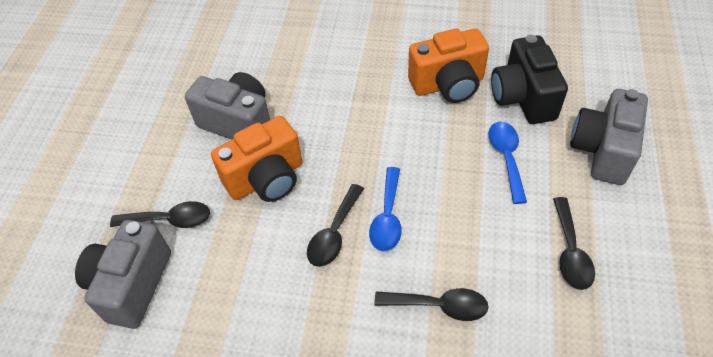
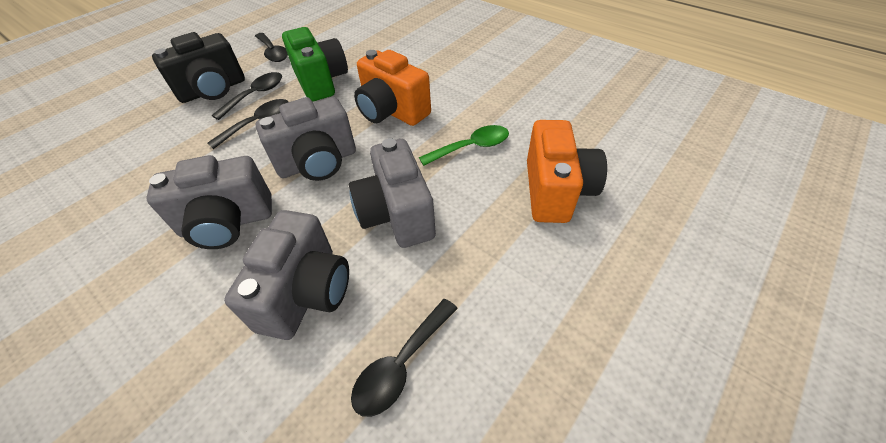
blue spoon: [369,167,402,251] [488,122,527,204] = 2 -> none = 0
green camera: none = 0 -> [282,27,348,101] = 1
green spoon: none = 0 -> [419,125,509,166] = 1
grey camera: [75,220,171,329] [185,72,270,140] [570,89,648,185] = 3 -> [146,155,272,249] [224,210,349,340] [256,97,356,181] [349,138,436,248] = 4

